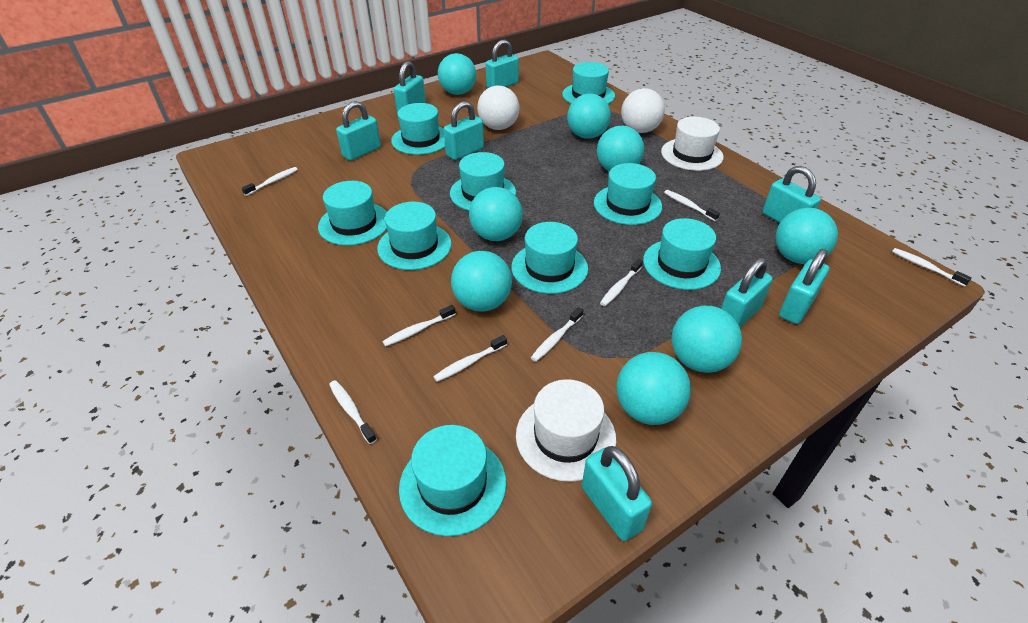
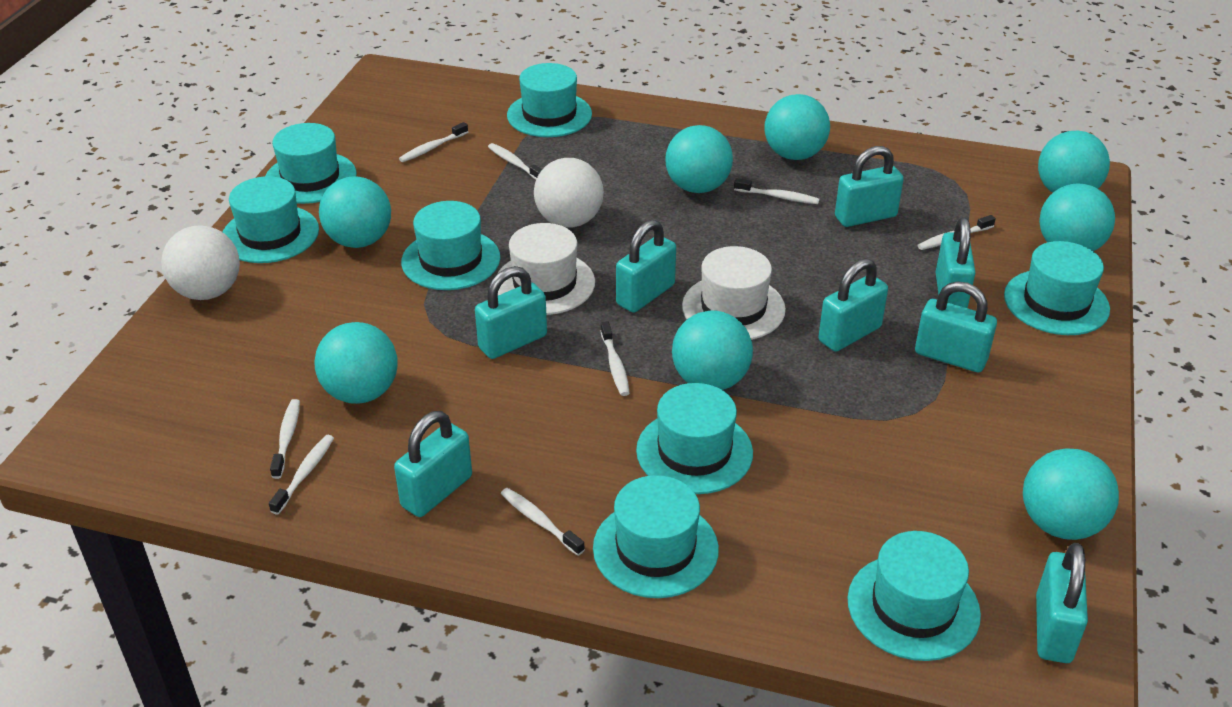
turquoise hat: [318,181,387,246] [377,202,452,270] [391,103,445,155] [399,425,506,536] [450,152,516,211] [511,222,588,294] [562,62,615,104] [594,163,662,225] [643,218,721,290] = 9 -> [223,176,319,263] [265,123,357,204] [401,201,500,290] [507,63,592,137] [593,475,719,598] [636,383,753,494] [847,531,981,661] [1004,241,1110,335] = 8

